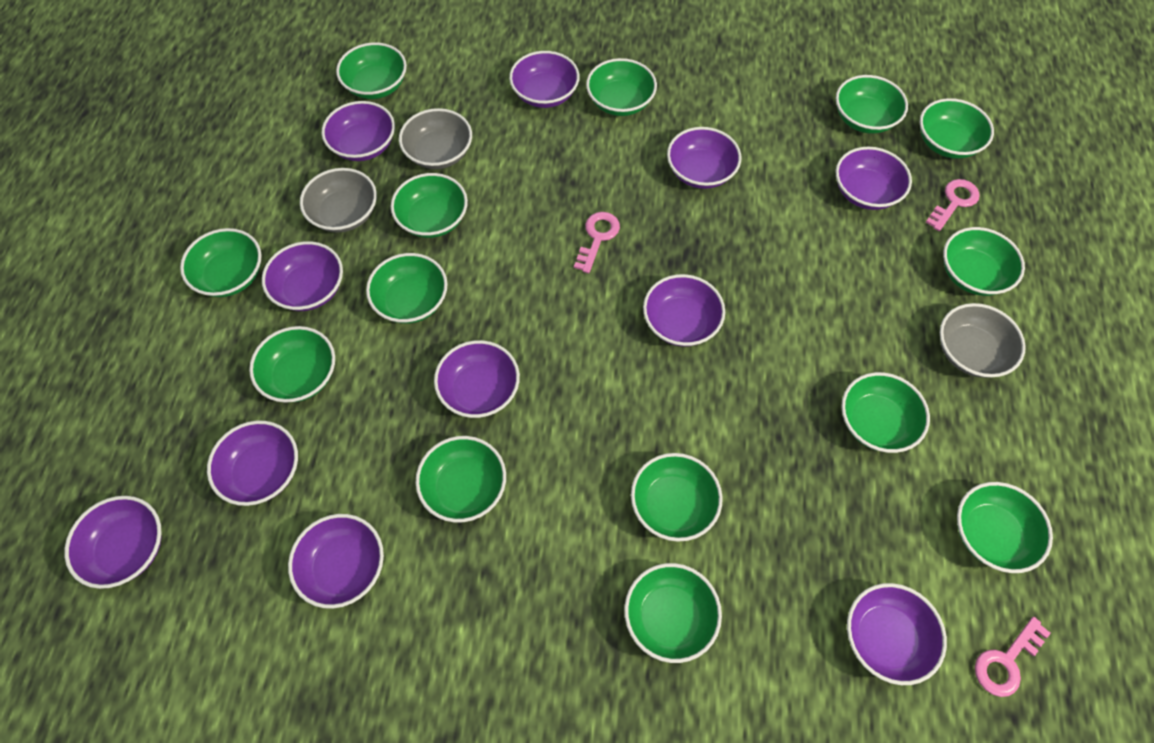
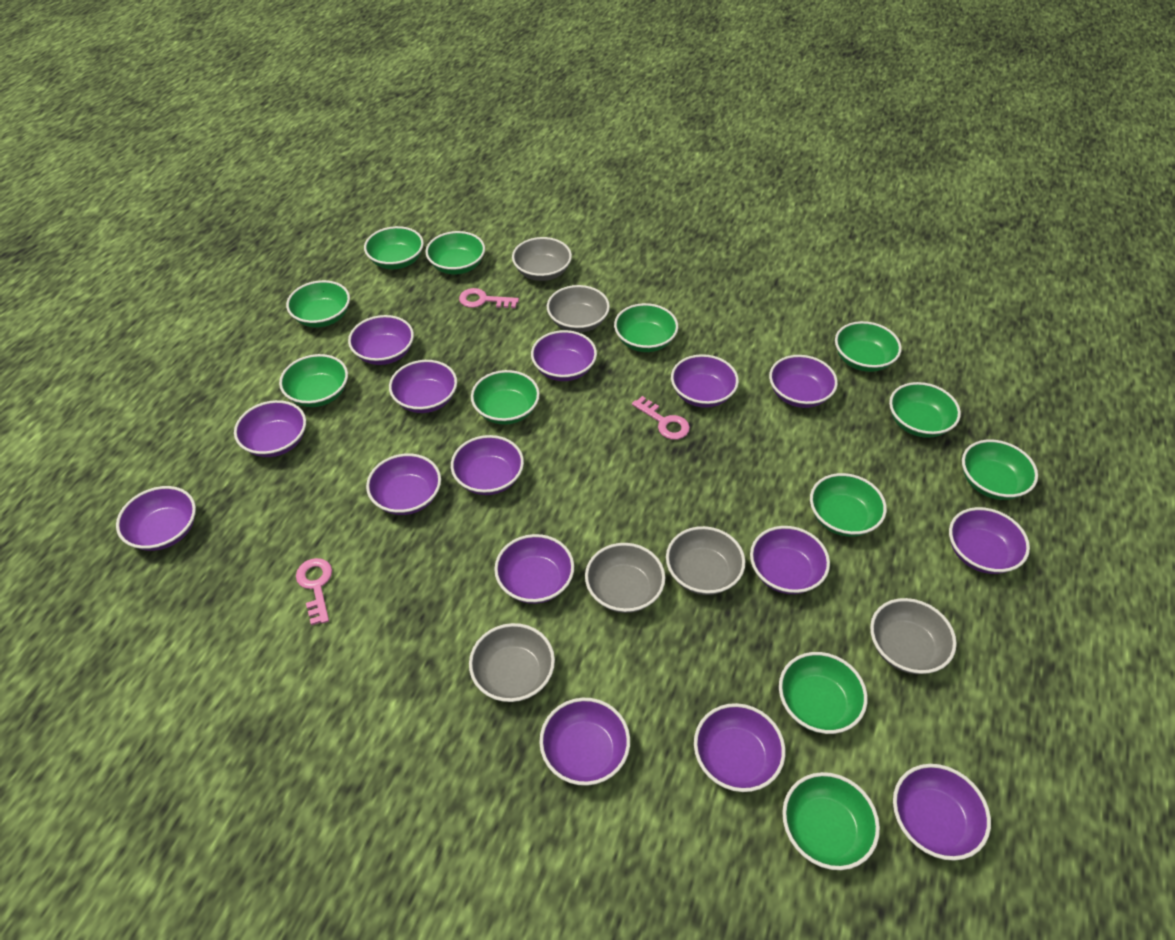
green bowl: [180,228,262,297] [249,326,335,403] [336,42,407,99] [366,253,448,324] [391,173,468,238] [415,436,506,523] [586,58,657,116] [624,563,722,663] [631,453,723,542] [836,75,908,134] [841,372,930,453] [920,98,994,159] [943,227,1025,296] [957,482,1053,573] = 14 -> [279,354,348,407] [286,280,350,327] [364,226,424,269] [425,231,485,274] [471,370,540,425] [614,303,678,352] [779,652,868,734] [782,772,880,870] [810,473,887,537] [835,321,902,372] [889,382,961,438] [962,440,1038,500] = 12
grey bowl: [300,168,377,233] [399,108,472,169] [940,303,1026,378] = 3 -> [469,623,555,702] [512,237,572,281] [547,285,610,333] [585,543,665,613] [666,526,745,595] [870,598,957,674] = 6
purple bowl: [64,496,161,589] [207,420,298,506] [262,241,343,311] [288,514,384,609] [322,101,395,161] [434,340,520,418] [509,51,580,108] [643,274,725,347] [667,127,741,189] [836,146,912,210] [847,583,947,685] = 11 -> [116,486,196,551] [234,400,306,457] [348,315,414,365] [366,453,441,515] [389,360,457,413] [451,435,524,495] [494,534,574,604] [531,330,597,381] [539,698,630,786] [671,354,739,408] [694,703,785,792] [750,526,830,594] [769,355,838,408] [893,764,991,861] [949,507,1030,574] = 15

